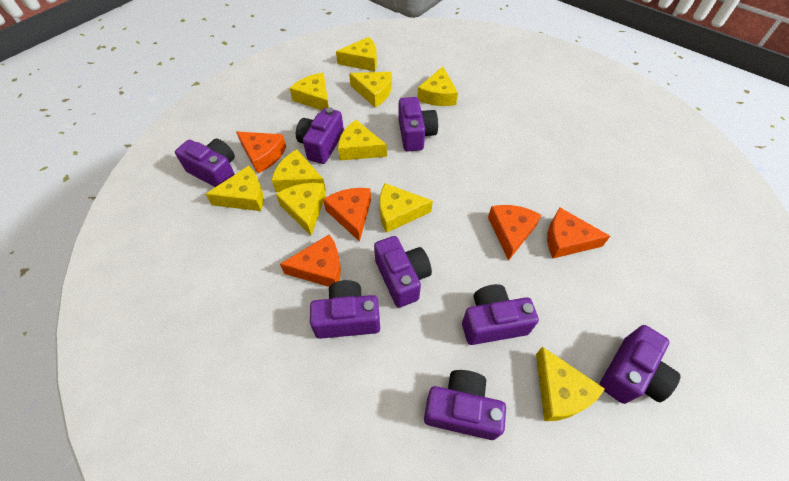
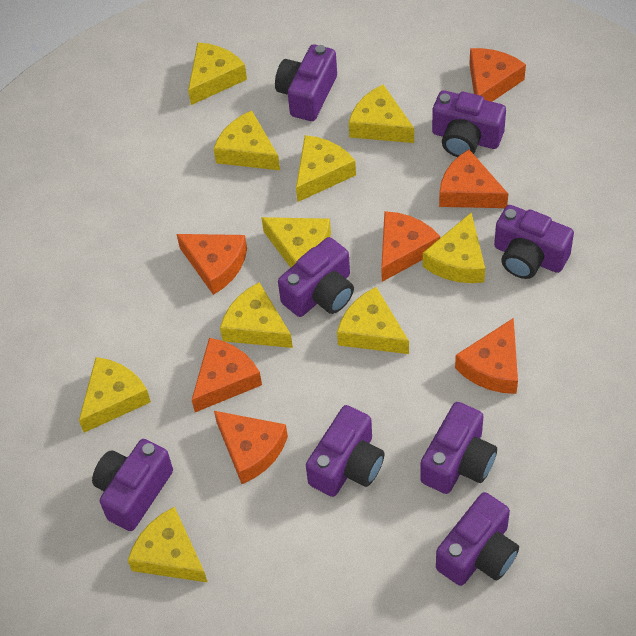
orange cheese: [236,131,286,174] [280,234,341,287] [323,188,371,242] [488,205,541,261] [547,208,610,258] = 5 -> [177,234,247,295] [192,338,262,412] [214,411,288,484] [381,211,440,282] [439,150,508,208] [455,318,518,394] [469,48,526,102] = 7

